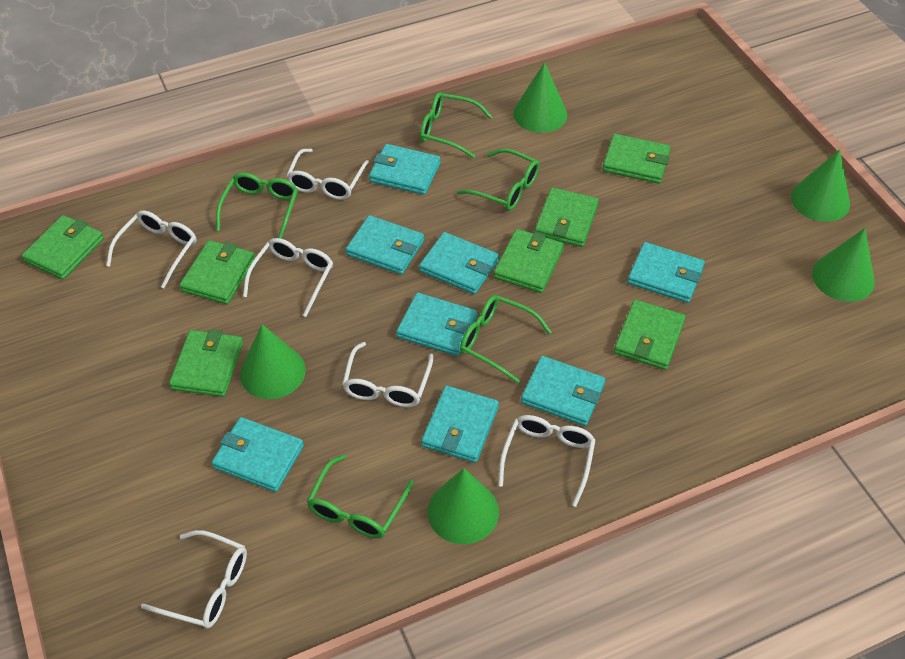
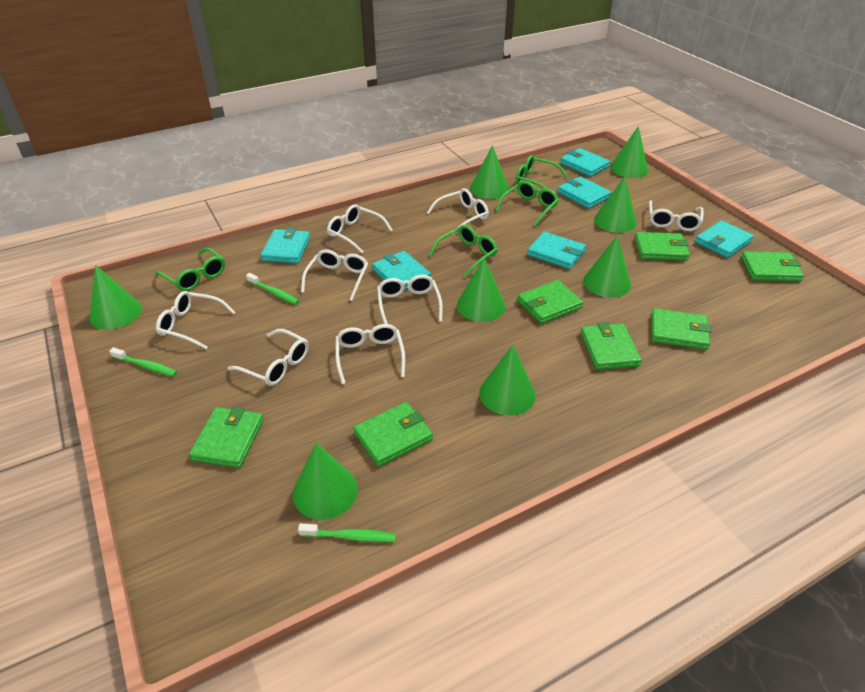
green cone: [240,324,306,399] [427,468,499,544] [513,62,567,133] [791,149,850,222] [812,228,875,302] = 5 -> [90,265,142,330] [293,443,358,520] [457,258,506,322] [470,145,509,199] [479,345,536,416] [583,235,631,298] [594,177,637,233] [610,126,648,178] = 8
green glasses: [216,173,298,239] [307,454,414,539] [420,92,492,158] [457,149,540,211] [460,295,552,383] = 5 -> [155,248,225,291] [429,225,498,278] [496,181,559,226] [516,155,568,189] = 4
green toothbrush: none = 0 -> [109,347,177,377] [246,273,299,305] [298,523,396,542] = 3
turquoise wallet: [212,417,304,492] [346,215,424,275] [369,144,441,195] [396,293,477,356] [419,232,499,294] [421,386,499,463] [521,356,605,426] [627,242,705,303] = 8 -> [261,228,310,263] [372,251,431,291] [527,232,586,269] [558,176,611,209] [560,148,610,177] [695,220,754,258] = 6
white glasses: [106,211,197,288] [141,530,247,628] [243,238,333,317] [286,148,369,200] [342,342,433,407] [498,415,595,507] = 6 -> [156,291,236,349] [228,329,309,386] [301,249,368,301] [327,204,393,253] [335,324,405,384] [377,275,443,324] [427,188,489,235] [649,200,704,231] = 8

